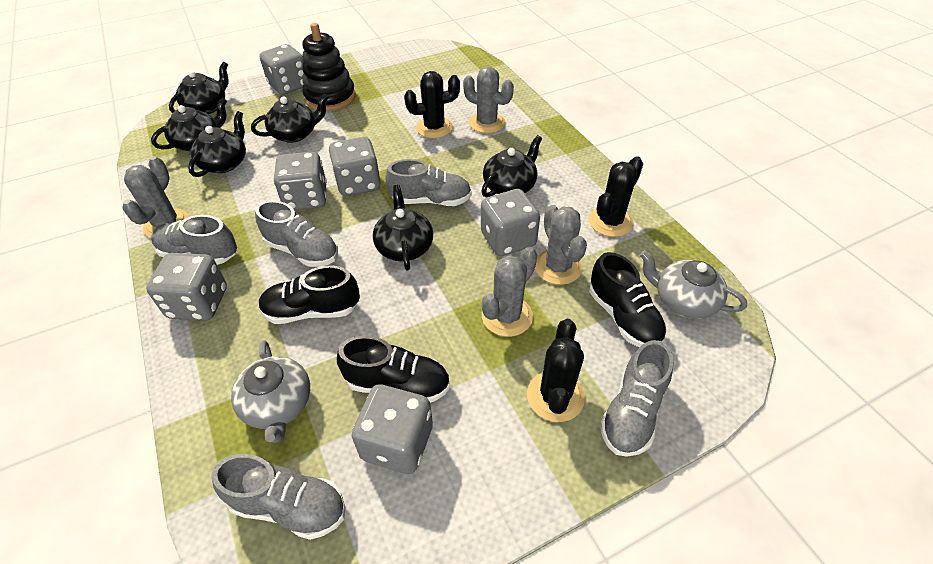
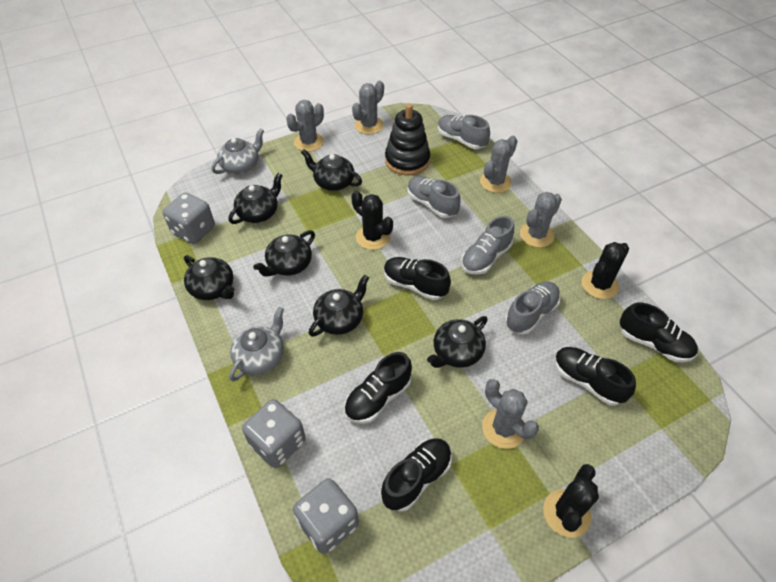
black shoe: [258,266,360,324] [337,336,450,403] [589,252,667,347] = 3 -> [344,352,412,424] [381,438,452,512] [384,257,451,300] [554,347,636,405] [620,302,698,363] = 5
grey cactus: [122,156,189,238] [463,66,514,133] [482,247,537,337] [535,205,587,285] = 4 -> [286,100,324,152] [352,81,384,134] [480,136,517,193] [482,379,539,449] [520,192,562,248] = 5
grey dice: [146,253,227,321] [260,44,304,95] [273,152,327,210] [329,137,381,196] [352,385,433,474] [481,189,540,256] = 6 -> [163,193,215,244] [242,399,306,468] [293,478,359,554] = 3
grey shoe: [151,215,237,265] [212,454,345,540] [255,200,338,267] [385,159,472,206] [600,340,673,457] = 5 -> [407,176,461,218] [438,115,490,149] [461,216,514,275] [505,281,561,335] = 4

